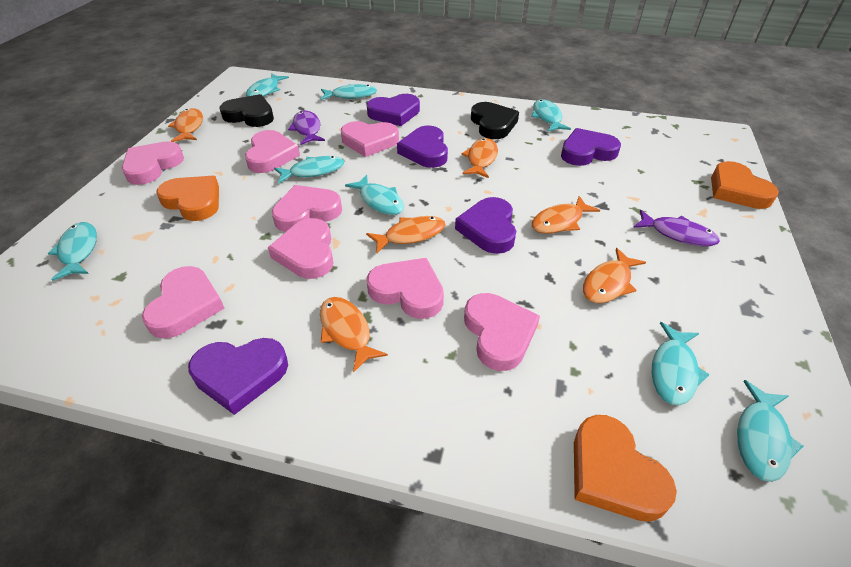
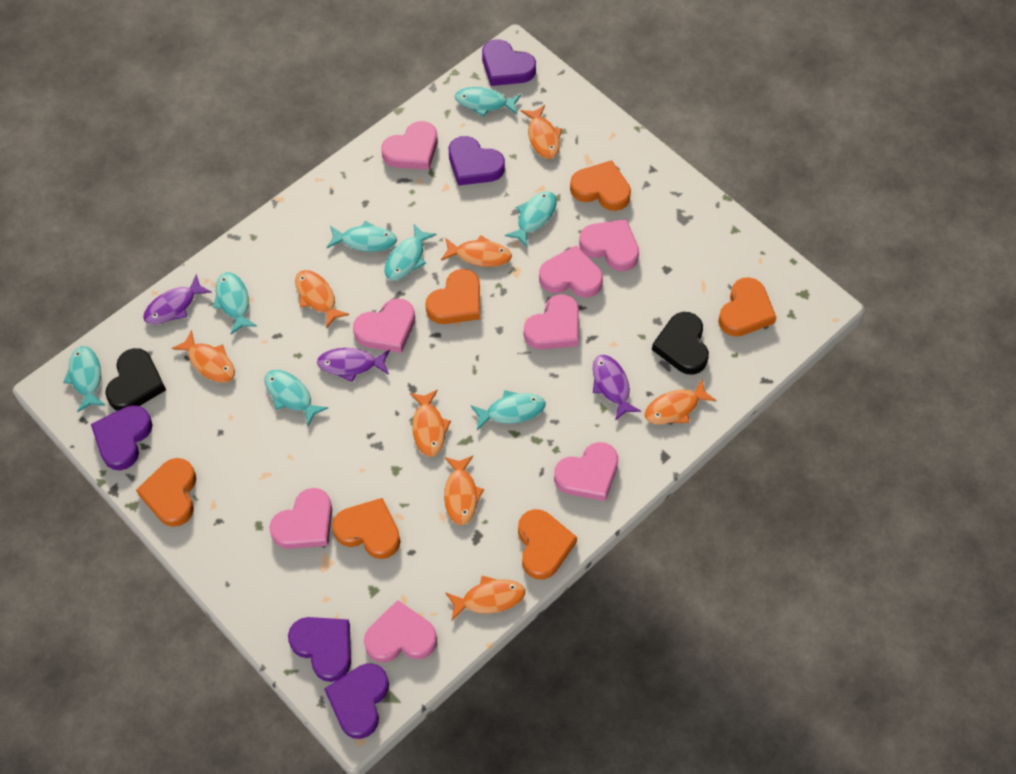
orange fish: [168,108,203,142] [320,297,388,373] [366,216,446,253] [461,138,498,178] [532,196,600,234] [583,248,646,303] = 6 -> [172,330,235,383] [295,270,349,329] [410,390,451,457] [441,235,512,267] [444,456,484,525] [445,576,525,620] [521,105,562,159] [644,379,716,424] = 8
orange heart: [156,176,219,221] [574,415,677,522] [711,161,779,209] = 3 -> [136,458,196,527] [332,498,400,559] [426,269,480,324] [518,509,577,580] [570,160,631,211] [718,277,777,337] = 6
purple fish: [288,111,325,145] [633,210,720,246] = 2 -> [143,274,212,324] [317,348,390,382] [593,355,641,421] = 3

